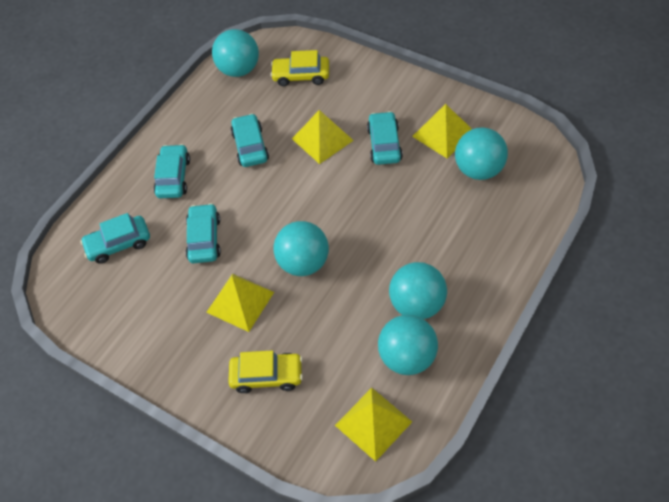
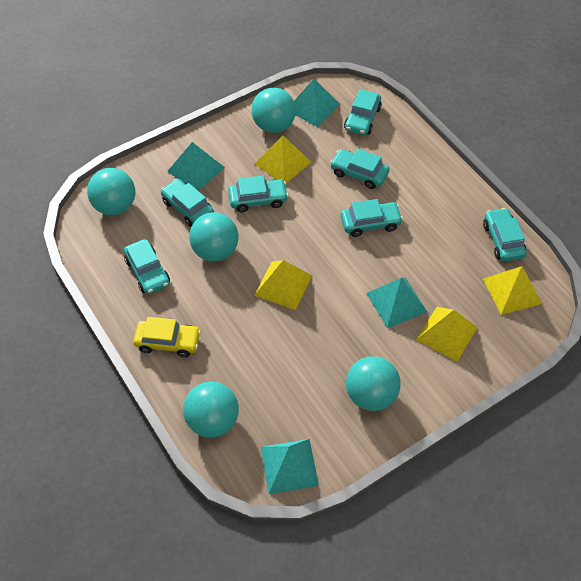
turquoise car: [80,213,150,264] [154,144,190,198] [186,203,221,263] [231,113,269,167] [367,111,403,165] = 5 -> [124,239,170,294] [161,179,214,227] [228,175,288,212] [330,149,389,189] [341,199,403,237] [344,89,382,135] [483,208,527,261] = 7
turquoise pyramid: none = 0 -> [167,142,225,191] [261,439,319,494] [294,79,340,127] [367,278,427,328] = 4
yellow car: [228,350,303,393] [270,50,329,86] = 2 -> [133,317,201,357] = 1

